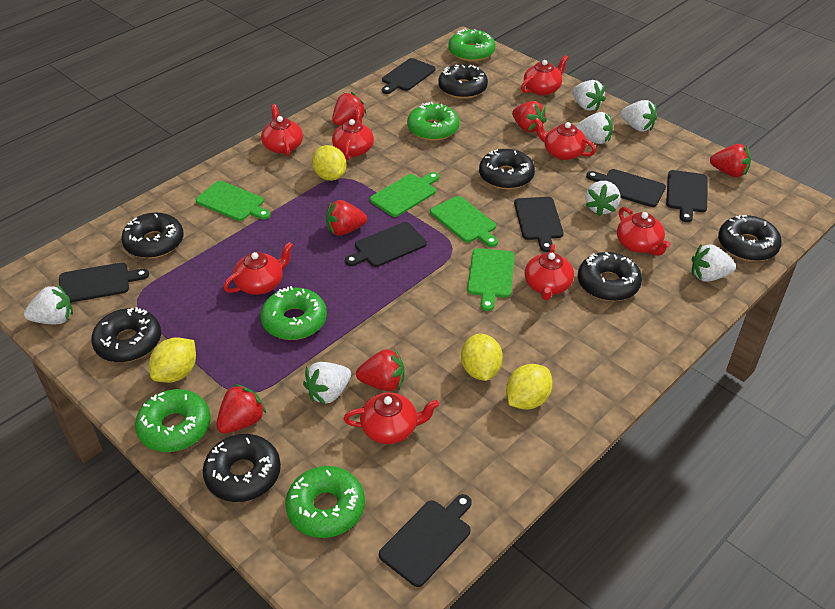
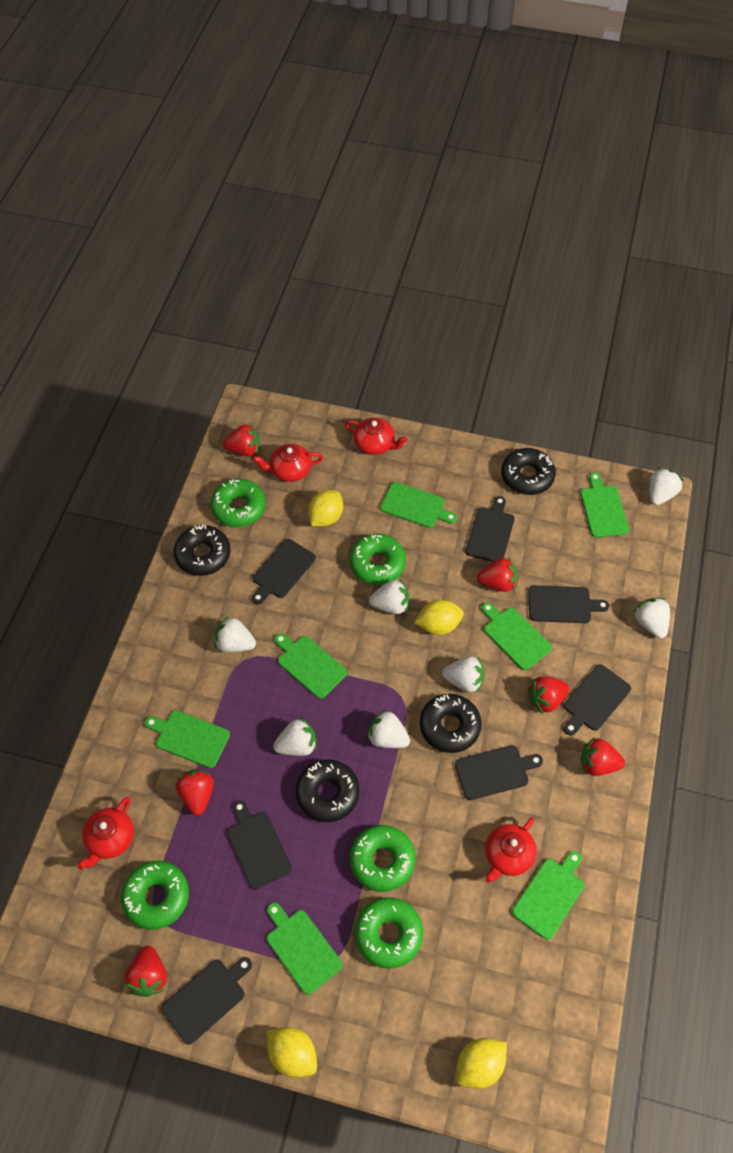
black donut: [91,307,161,363] [121,212,184,258] [203,434,281,502] [438,64,488,99] [479,149,535,189] [578,252,642,301] [718,215,782,261] = 7 -> [174,525,230,576] [296,759,360,822] [420,694,482,753] [501,448,556,495] = 4
green cutting board: [196,181,271,221] [370,172,439,217] [430,196,498,247] [467,248,515,311] = 4 -> [145,710,230,768] [267,903,342,995] [274,633,347,699] [380,482,457,528] [481,602,552,670] [512,851,584,940] [580,472,629,538] = 7
red teapot: [224,242,293,295] [261,104,303,156] [332,106,374,160] [344,392,439,444] [521,55,569,96] [525,244,574,300] [534,118,596,160] [617,207,671,256] = 8 -> [78,797,134,870] [253,444,323,482] [345,417,408,455] [485,817,537,883] = 4

